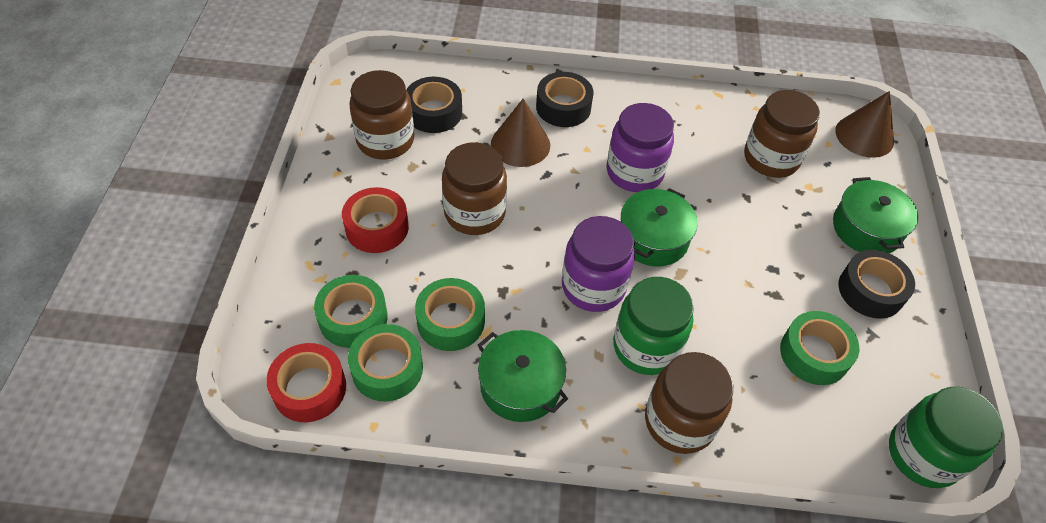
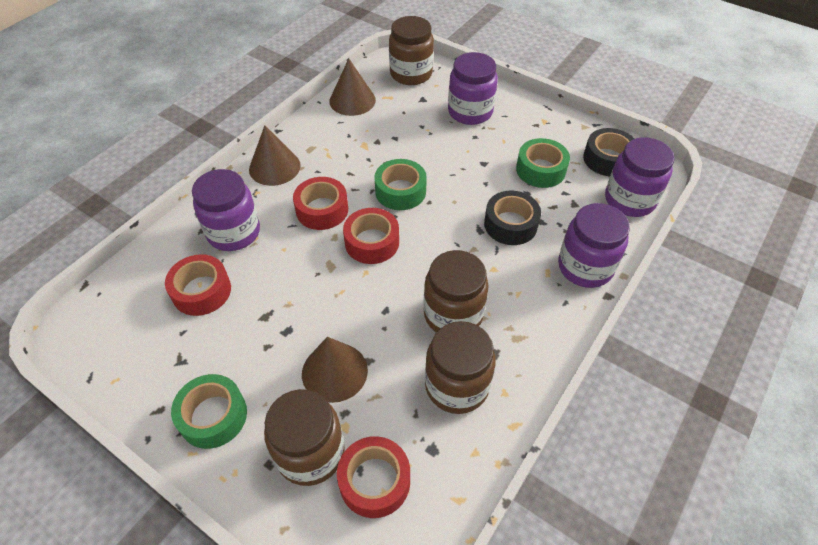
black tape: [406,77,462,133] [536,72,594,127] [838,250,915,319] = 3 -> [484,191,541,245] [583,128,634,176] = 2
brown cone: [491,99,550,167] [835,91,894,158] = 2 -> [249,125,301,186] [302,337,368,403] [329,58,376,116] = 3
green jar: [613,277,694,375] [889,387,1003,488] = 2 -> none = 0
green pot: [478,330,568,422] [621,188,698,267] [833,177,918,253] = 3 -> none = 0
green tape: [314,275,388,348] [348,324,423,401] [415,278,485,351] [780,311,859,385] = 4 -> [171,374,247,449] [374,159,427,210] [516,138,570,188] = 3
purple jar: [562,216,635,312] [607,103,674,192] = 2 -> [192,169,260,251] [448,52,498,125] [558,203,630,288] [605,137,675,217] = 4
red tape: [266,343,346,422] [342,187,409,253] = 2 -> [165,254,231,316] [293,177,348,230] [337,436,410,518] [343,208,399,264] = 4

